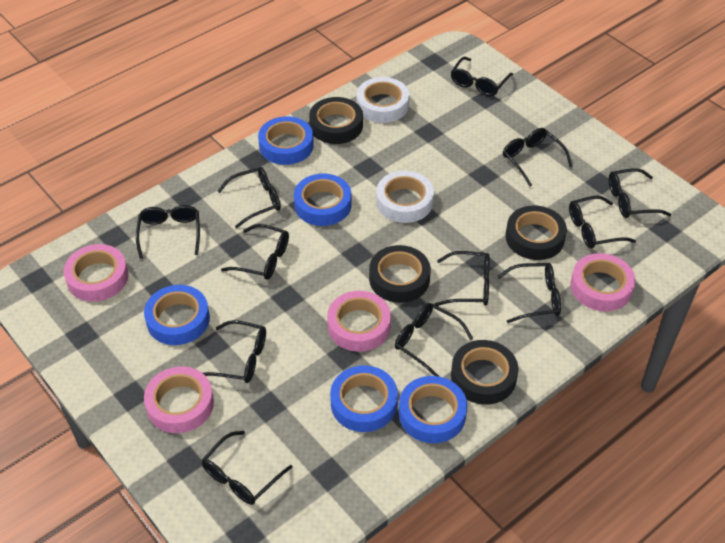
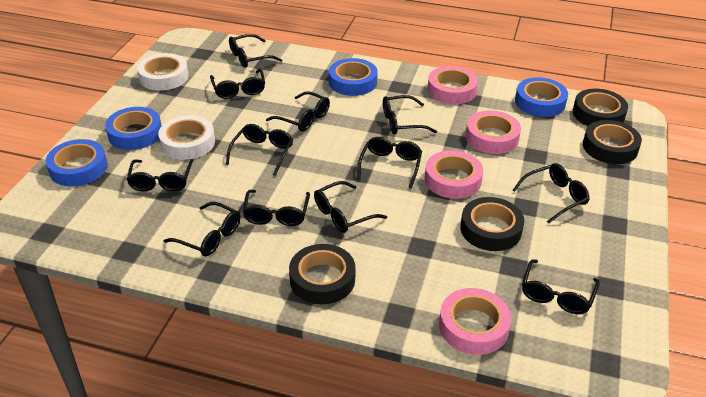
blue tape: [144,285,210,345] [258,116,314,165] [294,174,352,226] [330,365,398,432] [399,376,467,443] = 5 -> [46,139,107,186] [105,107,162,150] [329,58,378,96] [515,77,568,117] = 4

